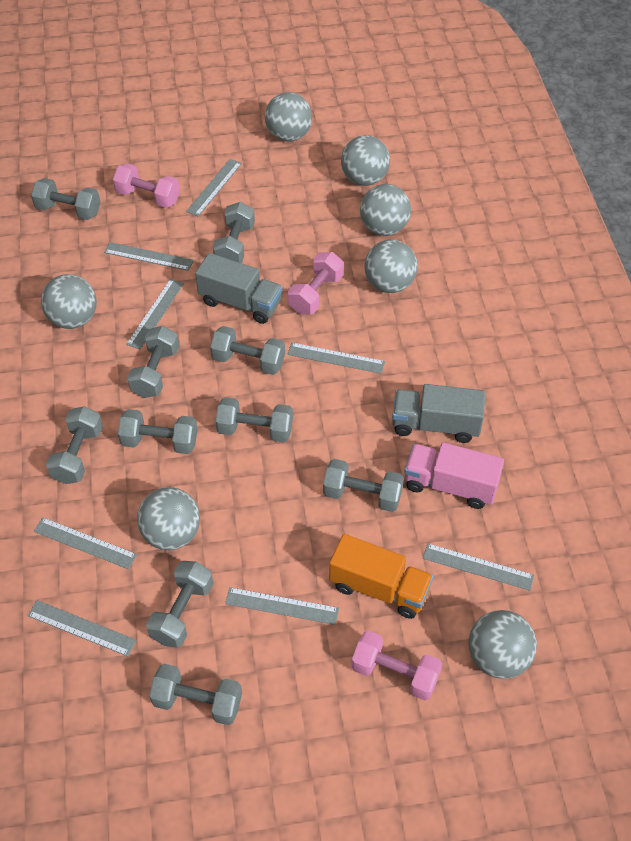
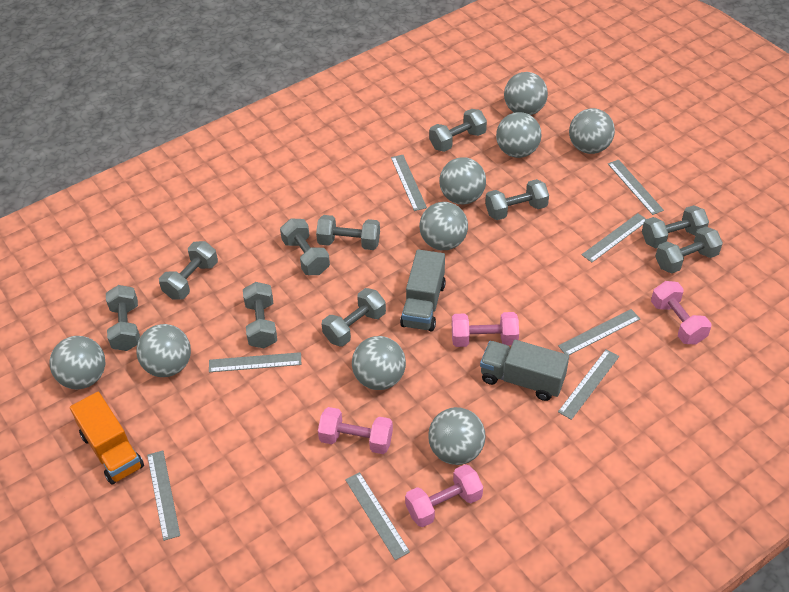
grey ball: [41,274,97,329] [137,487,200,550] [265,92,312,141] [341,135,390,186] [360,184,411,236] [364,240,418,293] [469,610,537,679] = 7 -> [50,336,105,389] [136,324,191,377] [352,336,406,390] [419,202,468,250] [428,407,486,465] [439,157,486,204] [496,112,541,158] [504,72,548,115] [569,108,615,154] = 9
pink dumbbell: [113,163,180,208] [288,252,344,314] [351,631,442,700] = 3 -> [318,407,393,454] [405,464,483,527] [452,312,519,347] [651,281,712,344] = 4
pink truck: [404,442,504,509] = 1 -> none = 0

